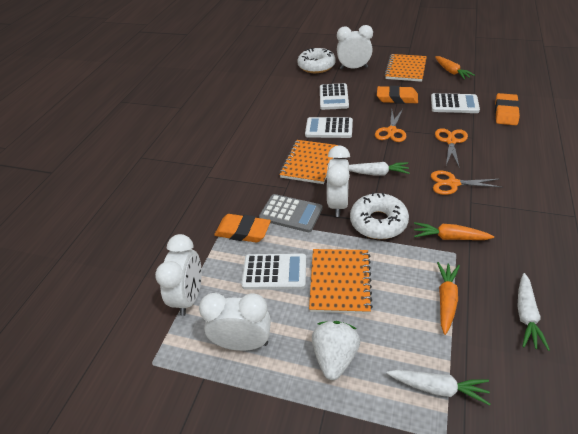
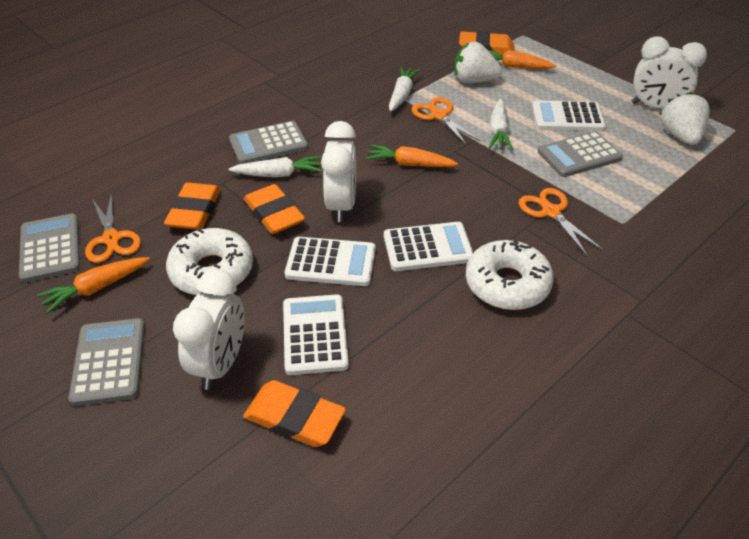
grey calculator: [259,194,322,232] = 1 -> [19,214,80,283] [68,318,145,406] [229,121,308,164] [538,131,623,177] = 4
orange eraser: [214,214,271,243] [377,86,418,104] [495,93,520,125] = 3 -> [164,183,221,230] [243,380,346,447] [244,184,305,234] [459,31,514,56] = 4
orange notebook: [279,140,338,184] [309,249,373,314] [384,54,427,82] = 3 -> none = 0
white clock: [155,234,202,316] [199,293,271,351] [326,145,350,217] [337,25,373,70] = 4 -> [173,269,245,390] [321,121,356,222] [632,37,707,109] = 3
white strawberry: [312,321,360,380] = 1 -> [454,42,502,83] [661,92,710,145] = 2

